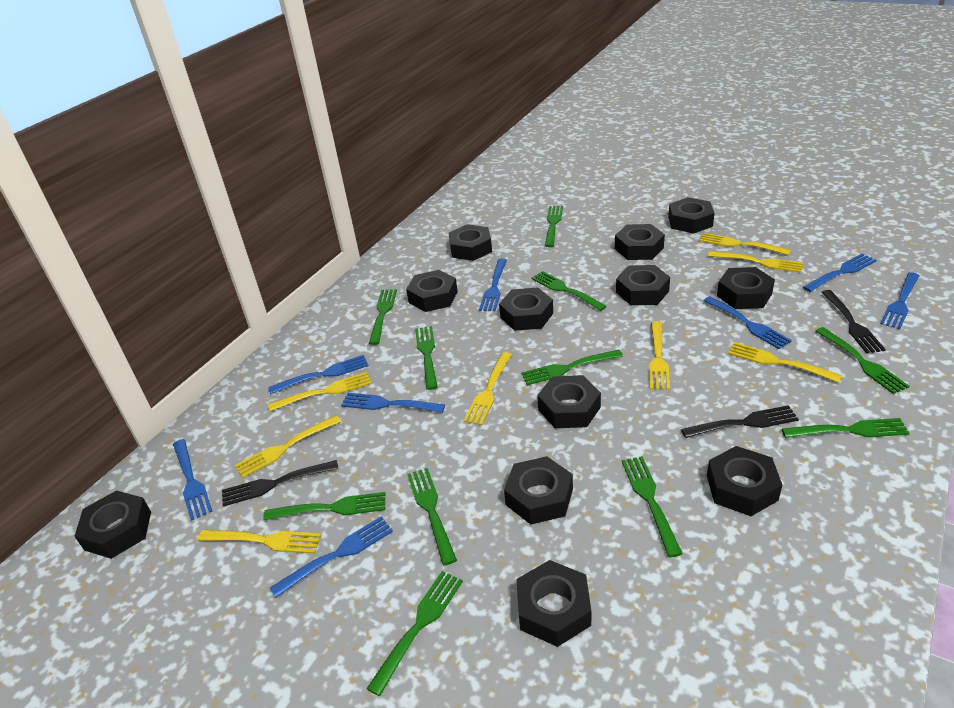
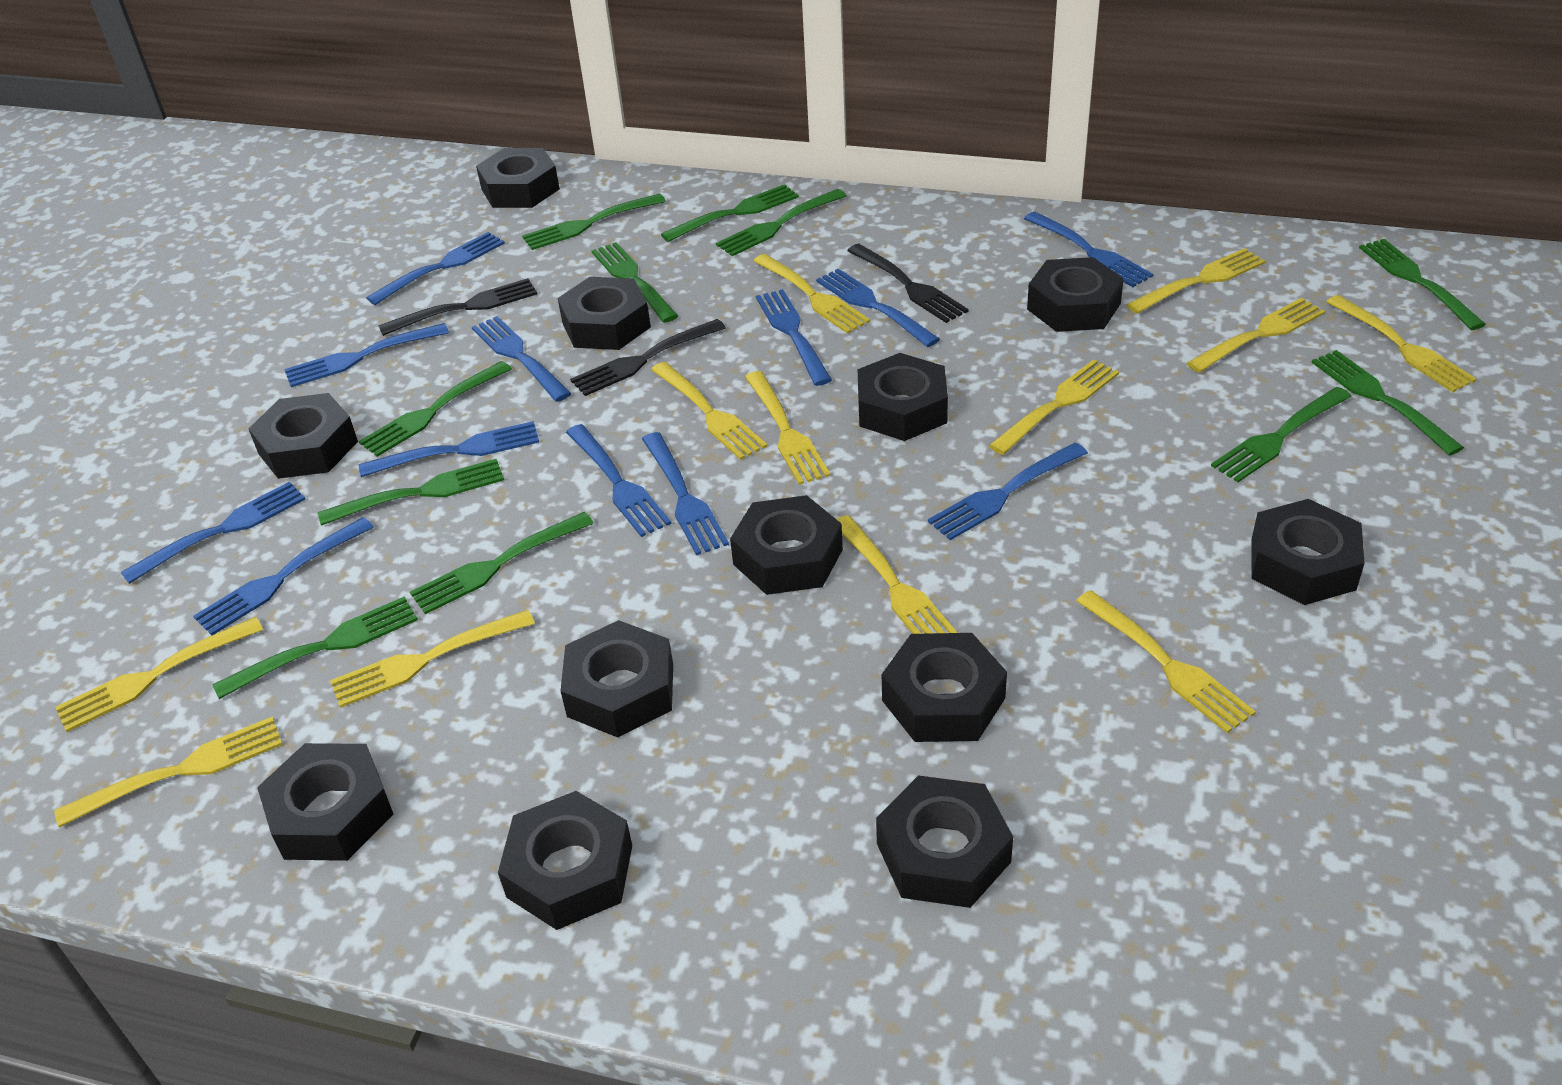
blue fork: [173,439,213,521] [268,355,369,394] [270,516,393,598] [341,393,445,413] [479,258,507,311] [703,296,792,349] [803,253,877,292] [880,272,920,329] = 8 -> [121,482,305,584] [193,517,373,635] [284,323,449,387] [359,421,539,477] [366,232,505,305] [472,316,571,402] [566,424,672,537] [642,432,729,555] [756,289,832,386] [816,269,940,347] [928,443,1088,540] [1024,212,1153,287] = 12
yellow fork: [198,530,321,554] [235,415,341,478] [268,372,372,411] [463,352,512,425] [649,321,670,390] [699,233,791,255] [708,251,803,273] [728,342,842,383] = 8 -> [54,717,283,827] [55,617,263,732] [330,610,535,708] [651,362,767,460] [745,371,830,485] [753,254,870,334] [837,515,958,634] [988,359,1119,455] [1076,590,1256,733] [1126,248,1266,314] [1186,298,1325,373] [1326,295,1477,392] = 12

